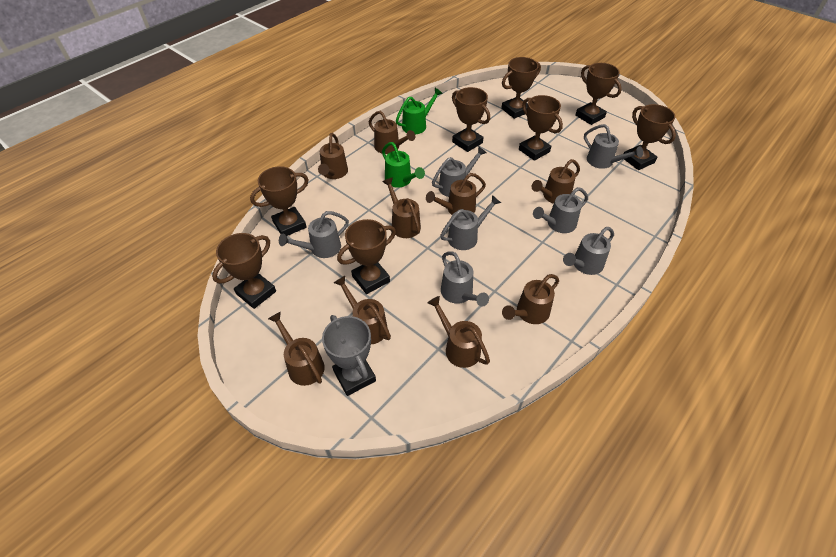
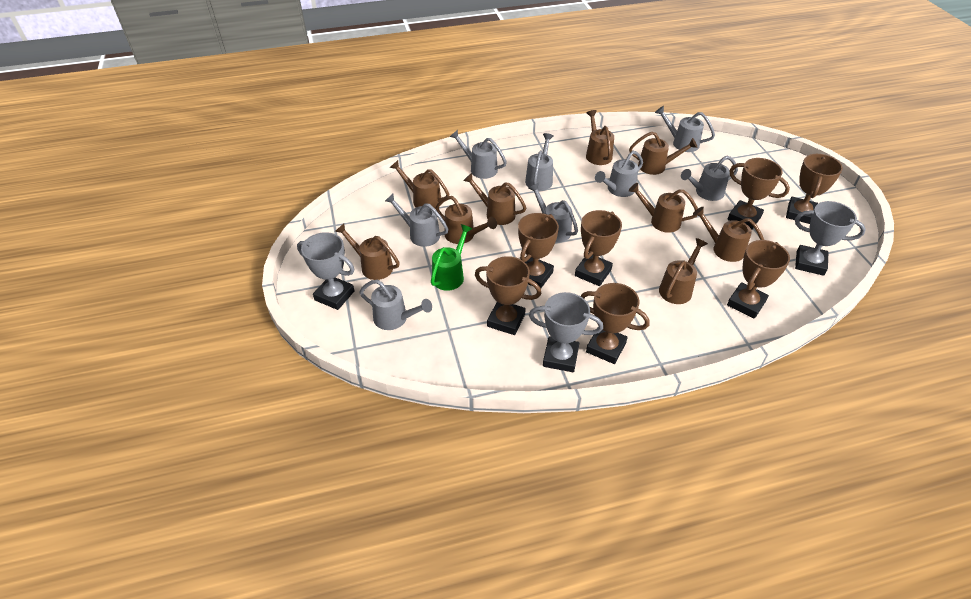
brown trophy: [212,233,276,309] [250,166,309,236] [337,219,396,294] [452,87,490,152] [501,57,541,119] [519,95,563,161] [575,63,622,125] [624,104,676,170] = 8 -> [475,256,541,335] [518,213,559,288] [575,210,622,286] [581,283,650,364] [727,240,790,319] [728,158,790,230] [786,154,843,224] = 7
green watering can: [382,142,425,188] [396,88,443,134] = 2 -> [431,224,473,291] = 1
grey trophy: [322,315,376,396] = 1 -> [297,232,354,310] [529,292,603,372] [795,201,866,276] = 3
grey watering can: [279,211,349,258] [432,146,486,197] [440,195,501,250] [441,251,489,307] [533,187,588,233] [563,227,614,275] [584,124,643,169] = 7 -> [359,280,432,330] [385,194,448,247] [450,130,507,179] [525,133,553,191] [529,183,578,243] [595,151,643,197] [655,106,715,152] [681,155,738,201] = 8

